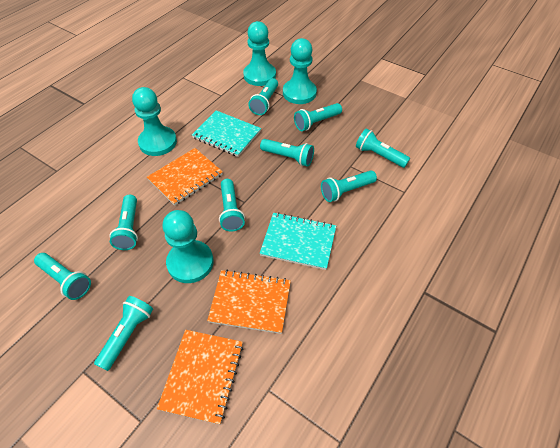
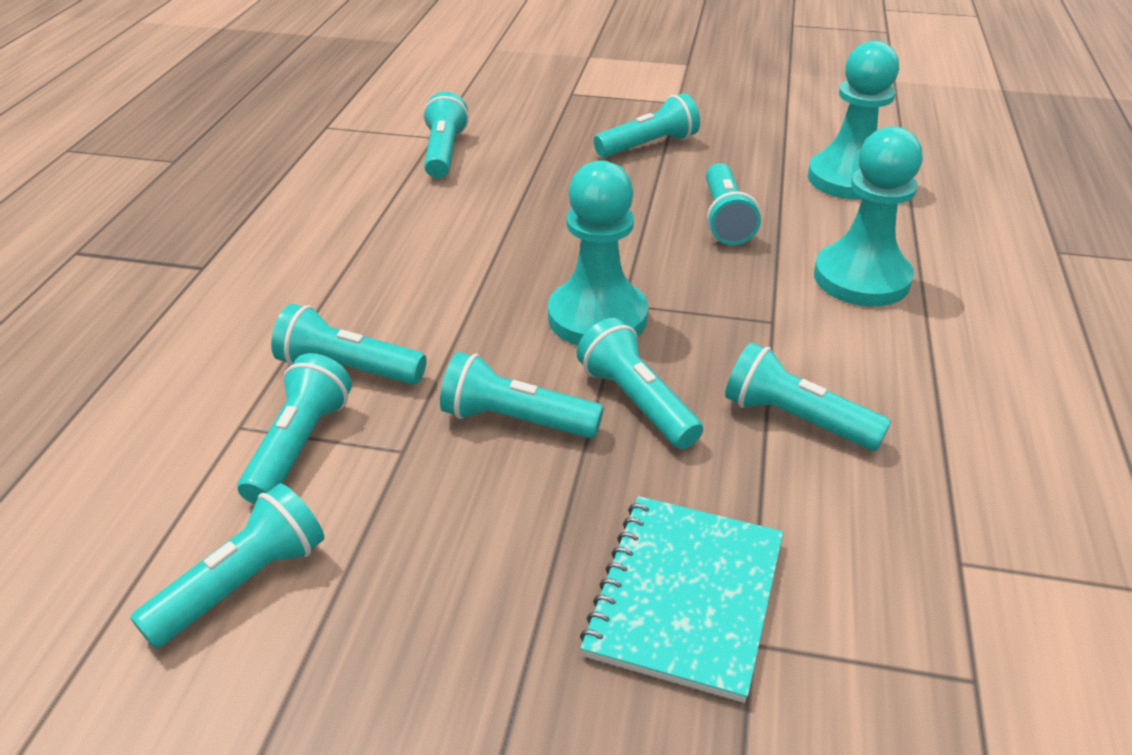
orange notebook: [147,148,223,206] [157,330,243,425] [207,270,291,334] = 3 -> none = 0
turquoise notebook: [192,110,261,157] [260,212,336,270] = 2 -> [580,496,783,703] = 1
turquoise pawn: [132,87,177,156] [163,210,214,283] [243,21,276,86] [283,38,317,104] = 4 -> [548,160,648,346] [808,41,899,200] [814,126,923,306] = 3

